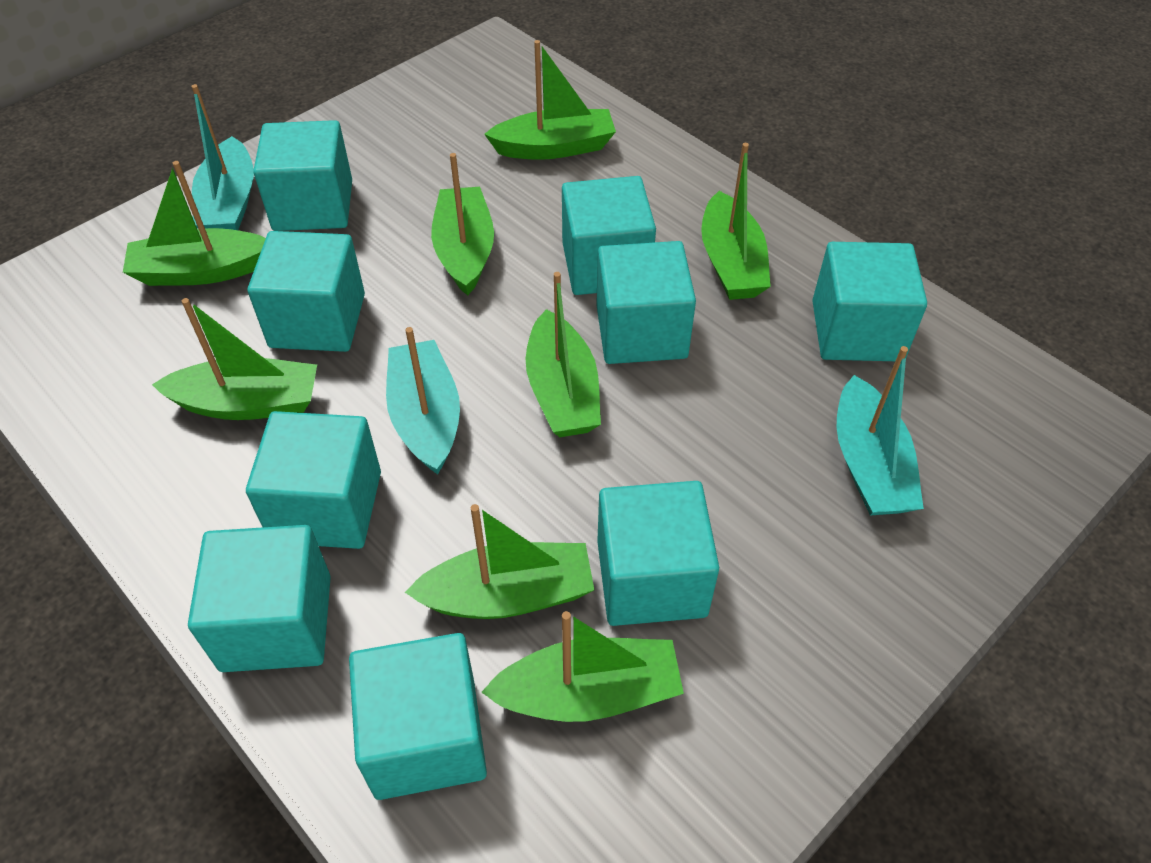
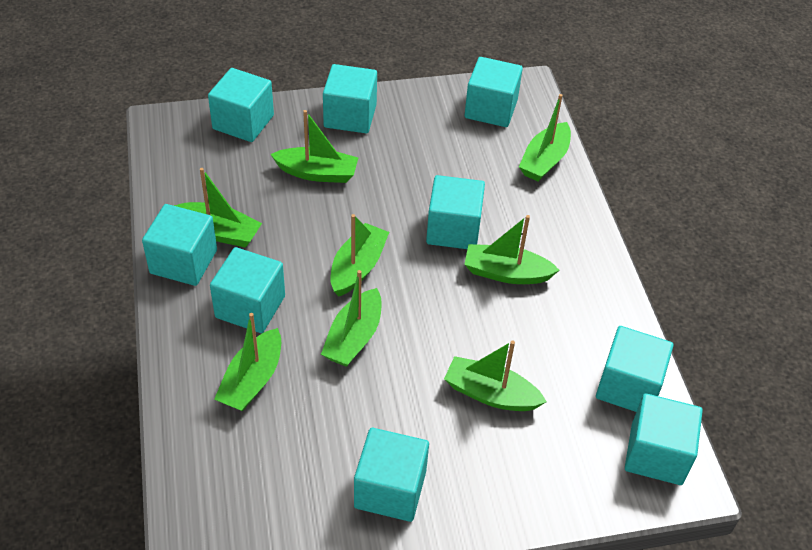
turquoise boat: [191,84,254,230] [386,327,460,475] [837,346,924,516] = 3 -> none = 0

